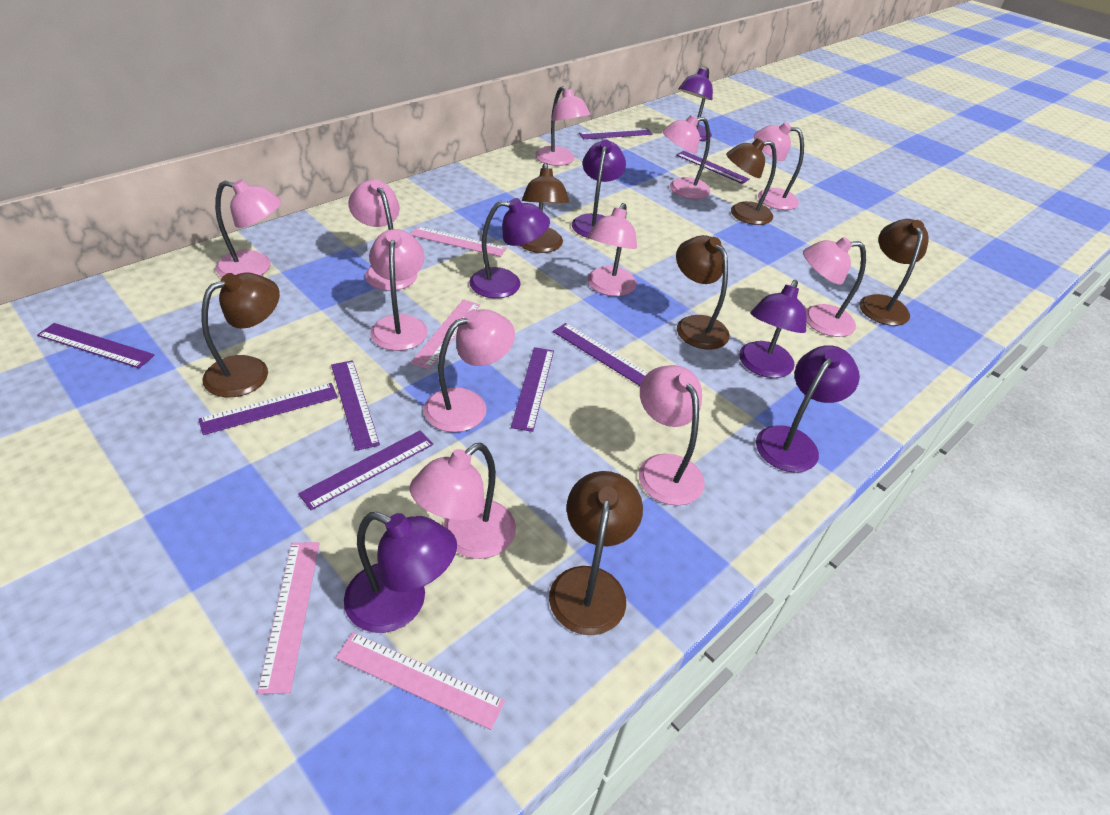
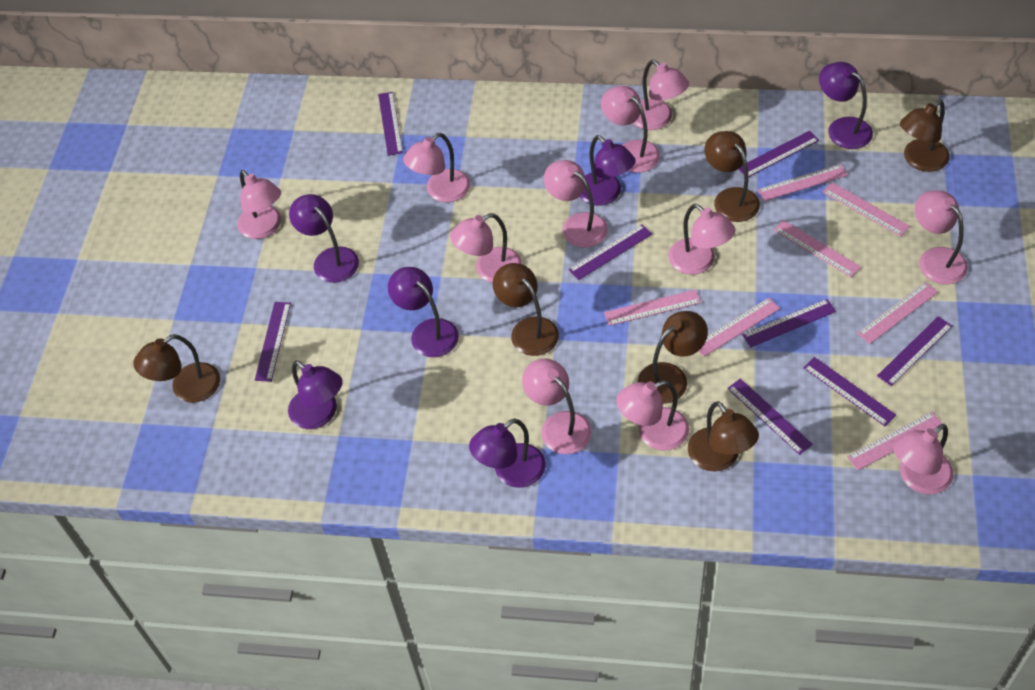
pink ruler: [257,542,320,694] [336,632,505,730] [411,226,507,257] [411,299,480,369] = 4 -> [604,290,701,326] [699,298,780,357] [758,164,848,201] [773,220,861,277] [822,182,910,237] [847,412,943,470] [857,282,938,344] = 7

